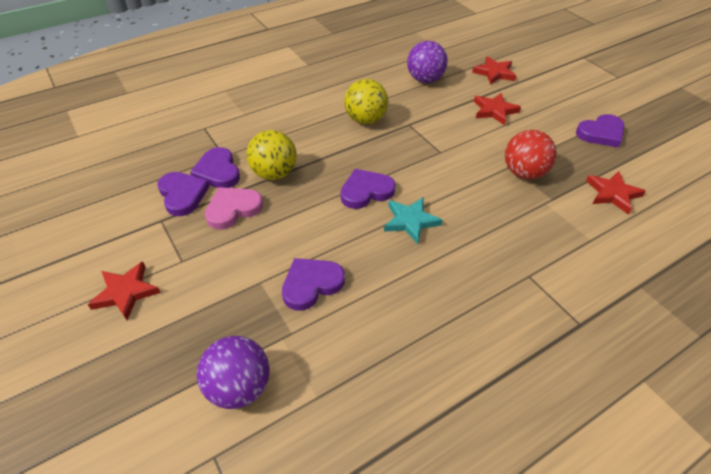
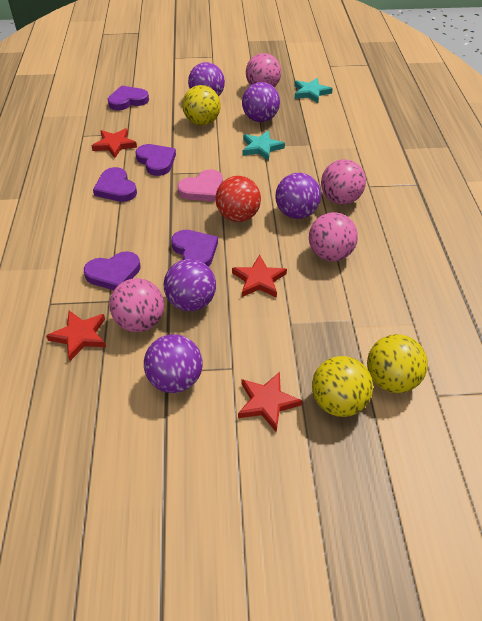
pink ball: none = 0 -> [109,278,164,332] [246,53,281,87] [309,212,358,261] [321,159,366,205] = 4
purple ball: [197,336,270,409] [407,41,448,83] = 2 -> [144,334,203,393] [164,259,216,311] [188,62,225,97] [242,82,280,122] [275,173,321,219] = 5
turquoise star: [384,197,442,244] = 1 -> [243,130,285,161] [294,78,333,103] = 2
yellow ball: [247,130,297,180] [344,79,388,124] = 2 -> [182,85,221,126] [312,356,373,417] [367,334,428,393] = 3

